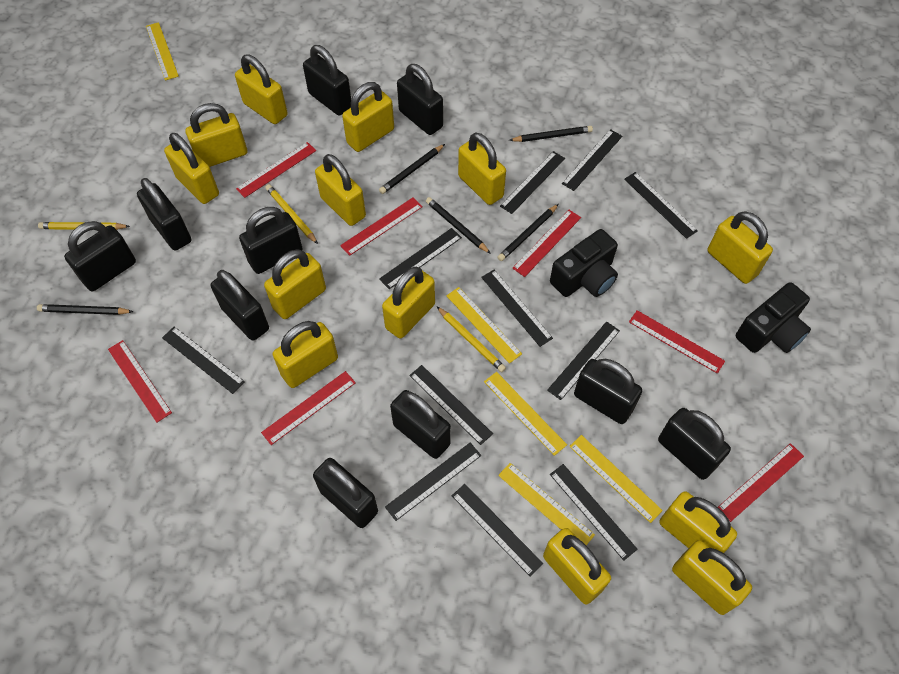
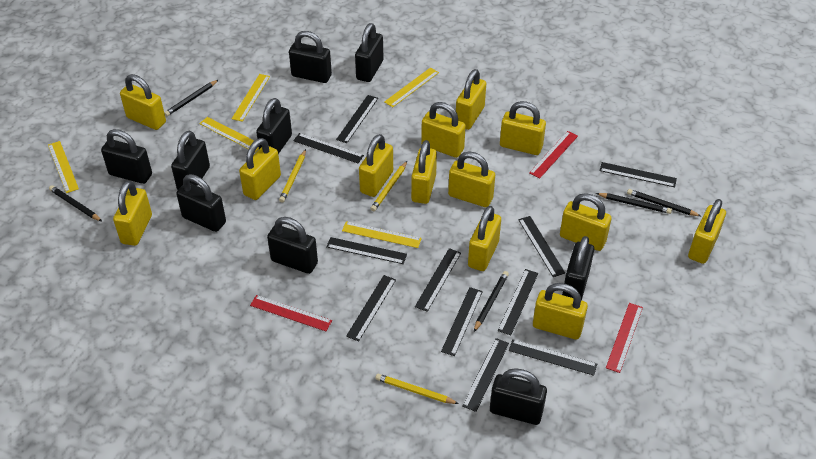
black camera: [550,229,618,297] [736,282,811,353] = 2 -> none = 0
black padlock: [64,221,136,291] [137,178,191,251] [211,270,269,341] [239,207,303,274] [303,45,351,116] [313,458,378,528] [390,390,451,459] [397,64,443,135] [574,359,642,424] [658,408,731,480] = 10 -> [101,129,152,184] [171,131,210,190] [176,174,226,232] [256,98,292,154] [267,217,318,274] [289,31,332,83] [355,23,384,82] [490,368,547,425] [562,236,594,300] = 9
red ruler: [108,340,172,423] [236,142,316,198] [261,371,356,445] [340,197,423,256] [512,210,581,277] [629,310,725,374] [718,443,804,522] = 7 -> [250,295,332,331] [529,131,578,179] [606,303,643,373] = 3

